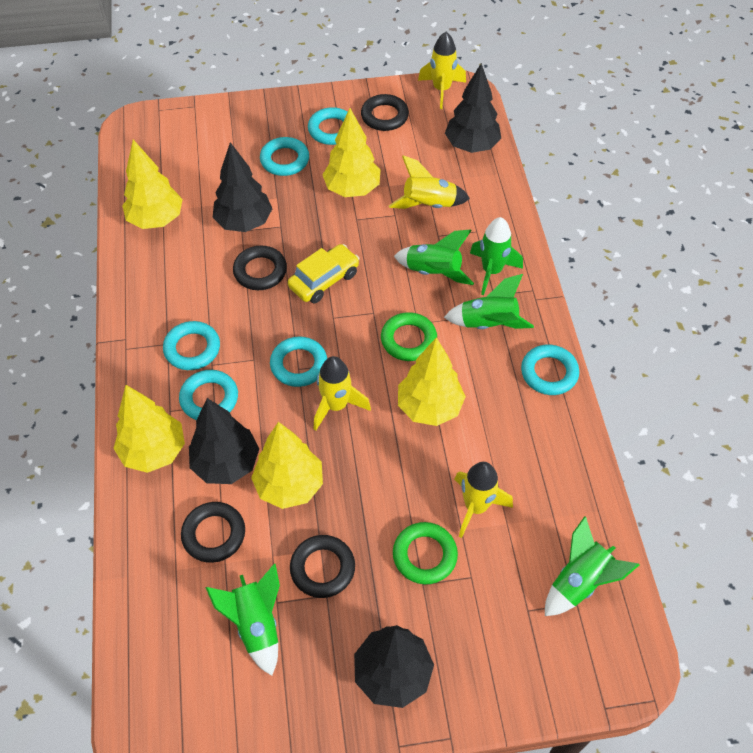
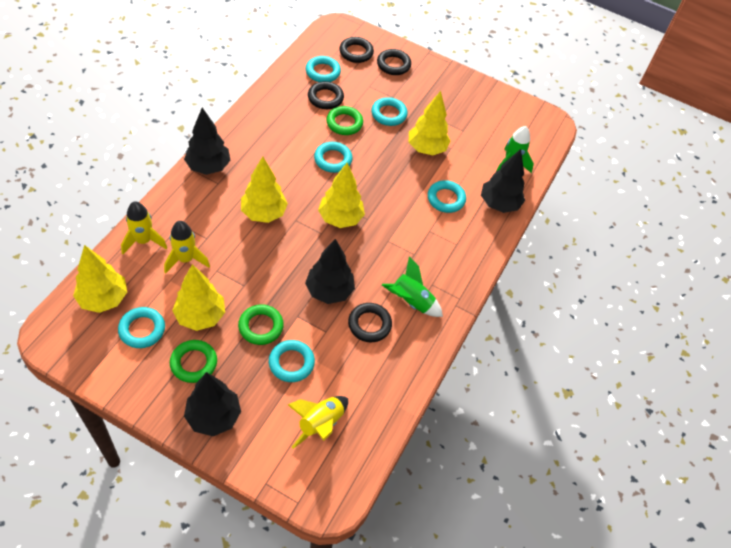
green ring: [381,312,437,361] [393,522,458,584] = 2 -> [170,340,217,383] [238,304,284,345] [326,106,363,135] = 3
green rocket: [205,564,280,676] [394,229,474,285] [444,274,534,329] [470,217,523,295] [545,516,640,616] = 5 -> [382,256,443,317] [497,126,534,173] = 2
yellow car: [288,244,360,303] = 1 -> none = 0
yellow rocket: [314,356,371,431] [389,155,470,209] [418,32,466,109] [454,462,513,538] = 4 -> [121,201,167,254] [164,221,210,274] [288,396,348,449] = 3

